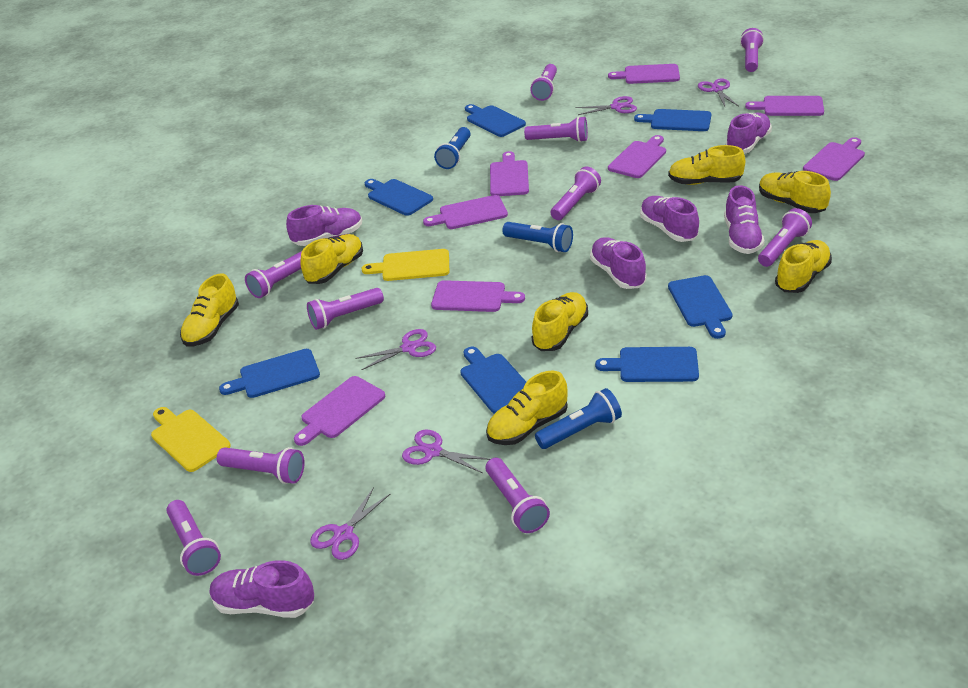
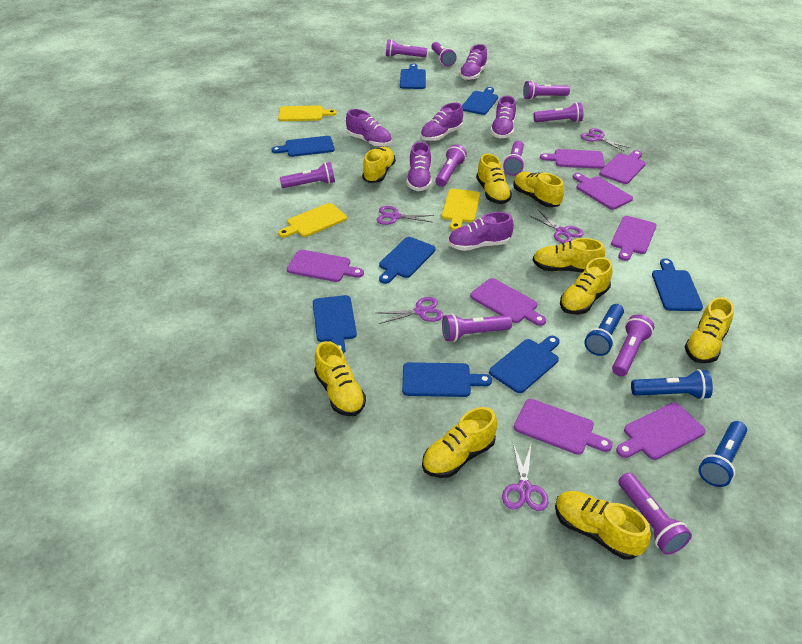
blue cutting board: [219,349,320,398] [365,179,433,216] [460,347,526,414] [465,104,526,137] [595,347,699,382] [634,109,711,131] [668,275,733,339] = 7 -> [271,136,335,157] [313,295,357,354] [379,237,436,284] [400,64,426,89] [402,362,492,397] [462,87,498,115] [489,336,560,393] [652,258,703,311] = 8
yellow cutting board: [151,407,231,472] [361,249,449,281] = 2 -> [278,105,337,121] [278,203,347,238] [442,189,480,231] = 3
yellow shoe: [180,274,239,347] [300,234,363,284] [486,371,568,445] [532,292,588,351] [668,145,745,185] [759,171,831,213] [775,240,832,293] = 7 -> [314,341,366,416] [362,147,396,183] [422,407,497,478] [476,154,512,204] [513,172,564,207] [533,238,605,273] [555,491,651,560] [560,257,613,314] [685,297,734,363] = 9

